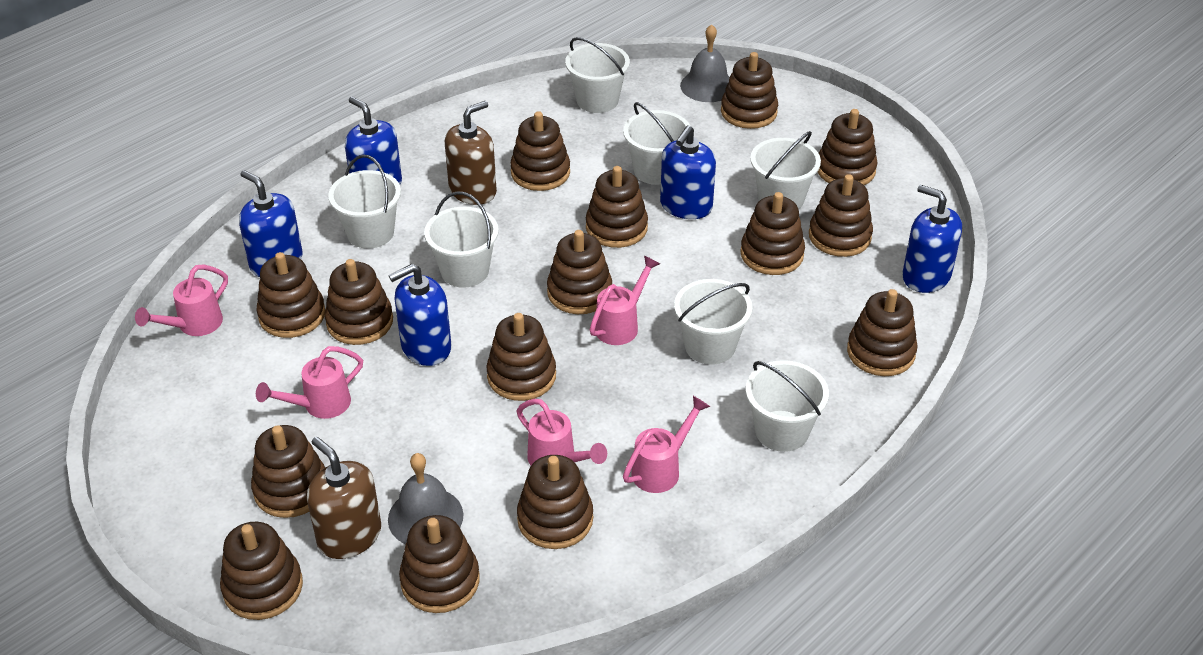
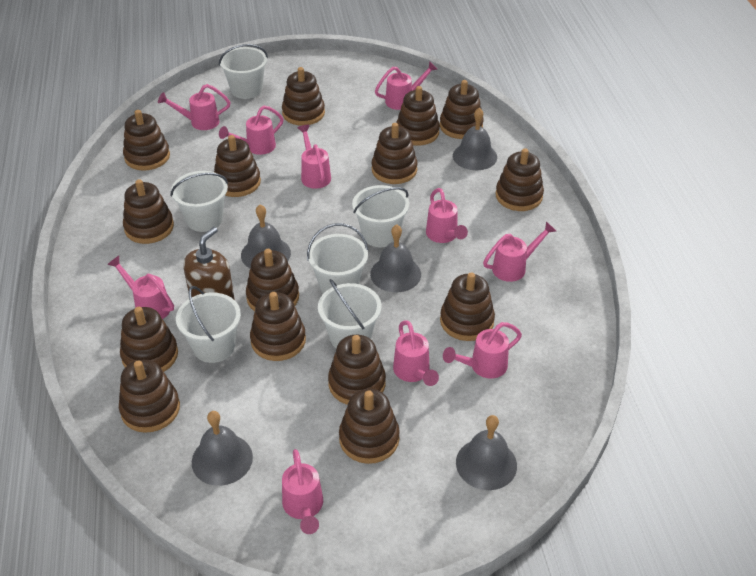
blue soap dispenser: [239,170,302,277] [345,96,402,185] [388,264,451,366] [660,125,716,219] [902,185,962,293] = 5 -> none = 0
brown soap dispenser: [307,437,381,559] [445,101,497,205] = 2 -> [183,227,235,300] = 1
grey bell: [388,453,463,544] [680,24,730,102] = 2 -> [192,411,253,486] [241,204,291,268] [370,224,421,292] [453,108,497,170] [456,415,517,490] = 5
pink watering can: [135,264,228,336] [256,346,363,419] [516,399,607,465] [589,256,660,345] [623,396,710,493] = 5 -> [107,256,174,319] [158,84,231,130] [219,106,284,155] [282,449,323,534] [298,125,331,189] [375,61,438,110] [393,321,439,386] [426,188,468,243] [443,322,522,379] [483,221,556,282] = 10
white bucket: [328,154,401,249] [424,192,499,288] [565,37,630,113] [623,102,690,185] [674,279,753,365] [746,360,829,452] [750,131,821,210] = 7 -> [170,171,228,232] [176,286,241,363] [219,44,268,99] [307,223,369,294] [318,279,381,349] [352,185,409,247] = 6

